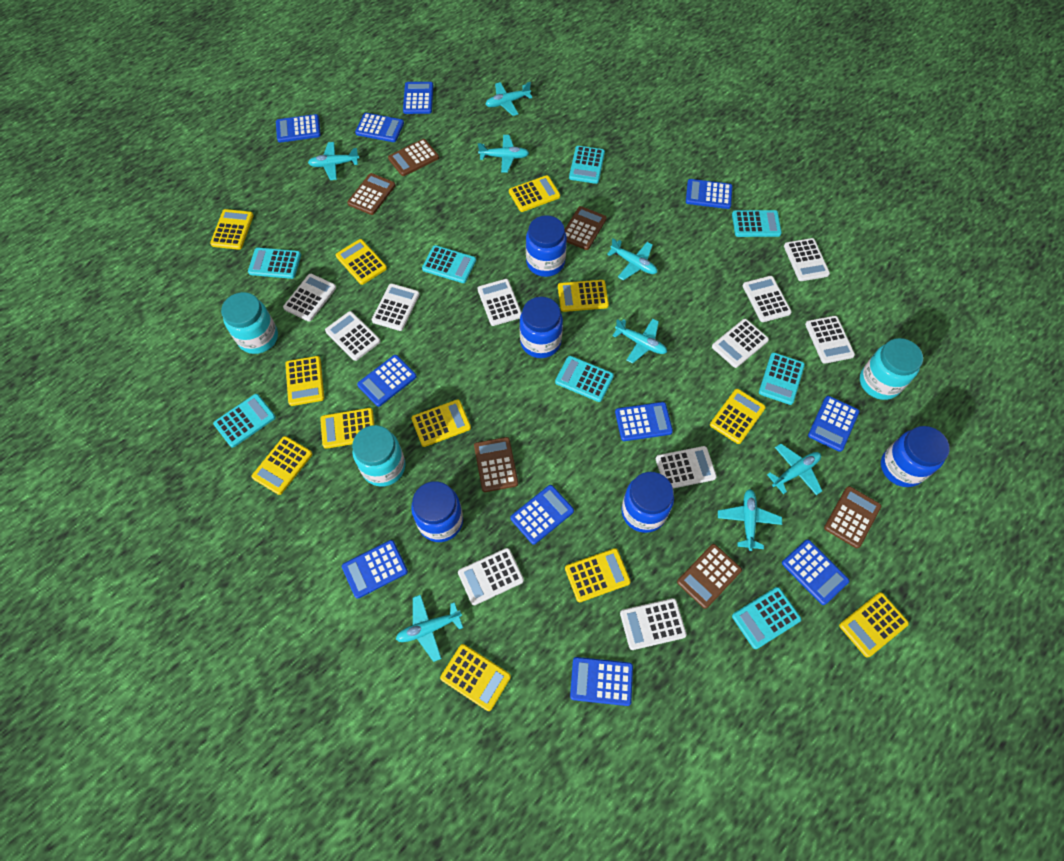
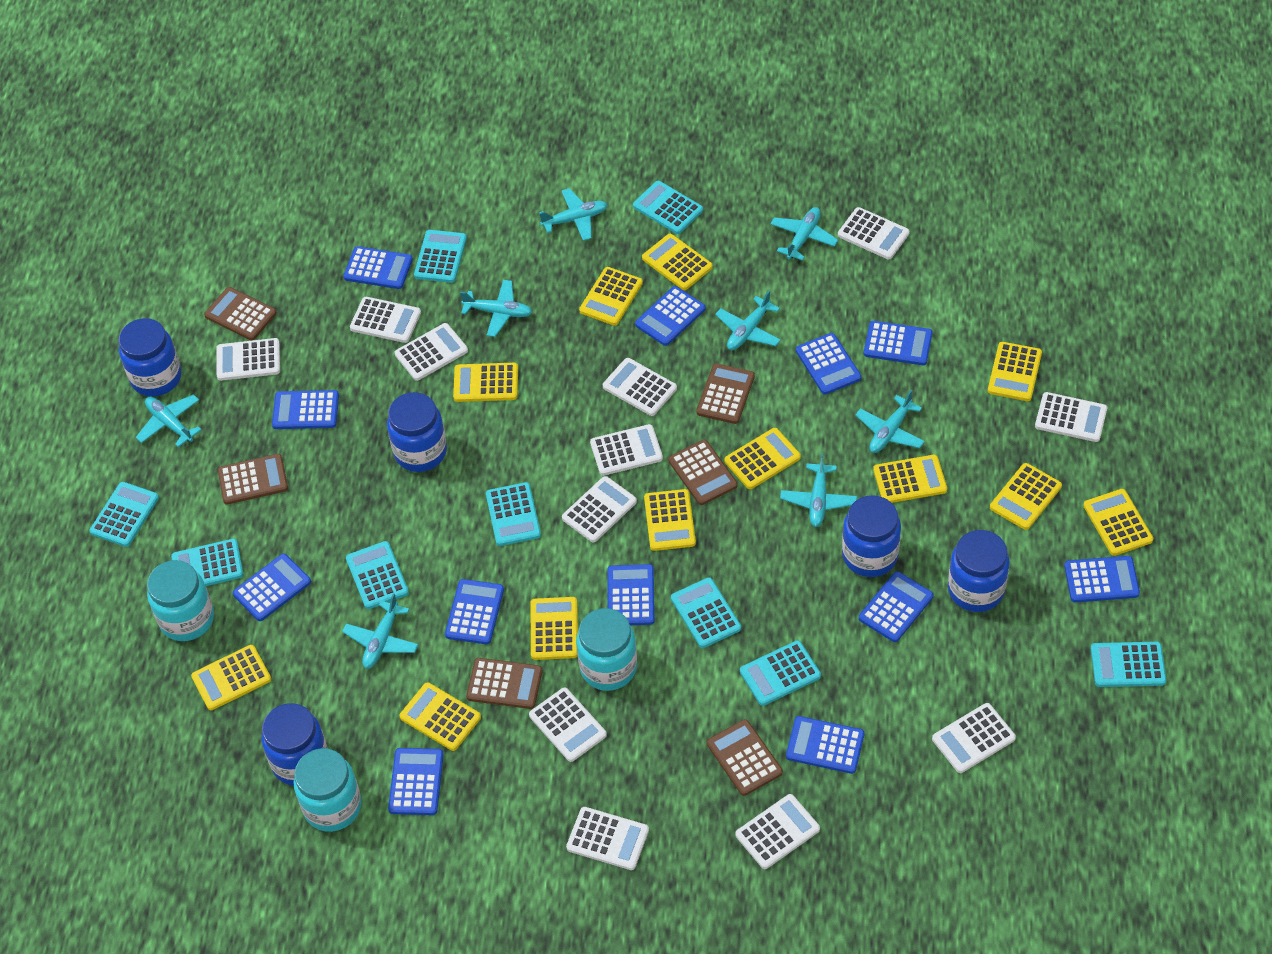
blue calculator: [276,114,321,143] [342,540,408,598] [355,113,404,142] [357,355,417,407] [403,82,433,114] [510,485,574,545] [570,657,633,706] [615,402,673,441] [686,179,732,209] [782,539,849,605] [808,396,859,452] = 11 -> [233,554,311,621] [272,390,339,429] [343,246,413,289] [388,748,444,815] [445,579,504,644] [607,564,655,625] [635,286,706,346] [786,716,864,774] [796,333,861,395] [859,571,933,642] [864,321,932,365] [1064,556,1140,603] = 12
turquoise calculator: [213,394,276,448] [248,248,301,279] [422,245,476,283] [555,356,614,402] [569,146,605,184] [732,210,782,237] [732,587,801,649] [759,352,805,405] = 8 -> [90,482,159,547] [171,539,243,586] [346,541,409,609] [414,230,467,283] [486,482,541,546] [633,181,703,234] [671,577,741,648] [740,640,821,706] [1091,642,1166,687] = 9
white calculator: [283,274,336,322] [325,311,381,361] [372,283,420,331] [458,548,524,605] [478,279,522,326] [620,598,687,650] [656,446,717,488] [712,319,769,368] [743,276,792,322] [784,238,830,281] [805,316,855,364] = 11 -> [216,338,280,381] [350,297,421,343] [395,323,468,381] [529,688,607,762] [562,476,637,542] [566,807,649,870] [590,424,663,476] [603,358,677,416] [735,794,820,869] [838,207,910,259] [932,703,1016,773] [1035,392,1107,442] = 12

